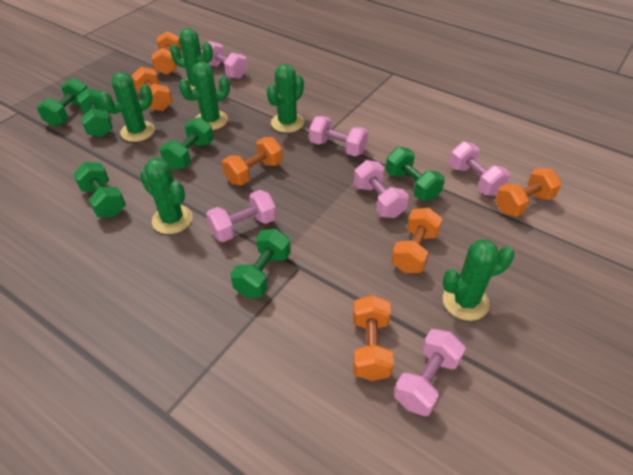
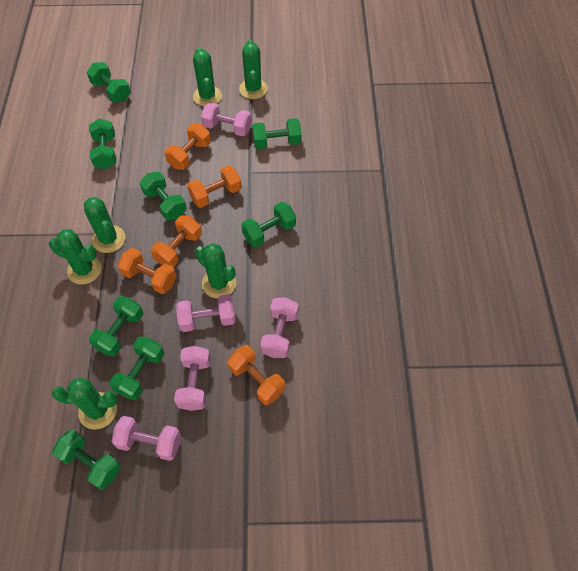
green dumbbell: [37,78,87,127] [73,162,126,217] [77,88,113,137] [160,117,214,170] [230,229,291,298] [386,147,445,201] = 6 -> [52,429,121,490] [87,62,131,103] [89,119,116,169] [89,296,143,356] [110,337,164,400] [140,172,187,220] [241,202,296,247] [252,118,302,149] = 8
orange dumbbell: [132,67,172,111] [151,31,181,75] [222,137,283,185] [353,295,394,381] [391,208,442,273] [495,168,562,217] = 6 -> [118,248,177,294] [151,215,202,267] [165,124,211,170] [187,165,242,208] [227,345,285,405] = 5
pink dumbbell: [201,41,247,79] [206,190,276,242] [309,116,368,156] [354,160,409,218] [394,329,466,416] [449,141,510,196] = 6 -> [112,416,181,461] [174,346,211,411] [176,294,235,332] [201,102,252,137] [260,297,298,358] = 5

